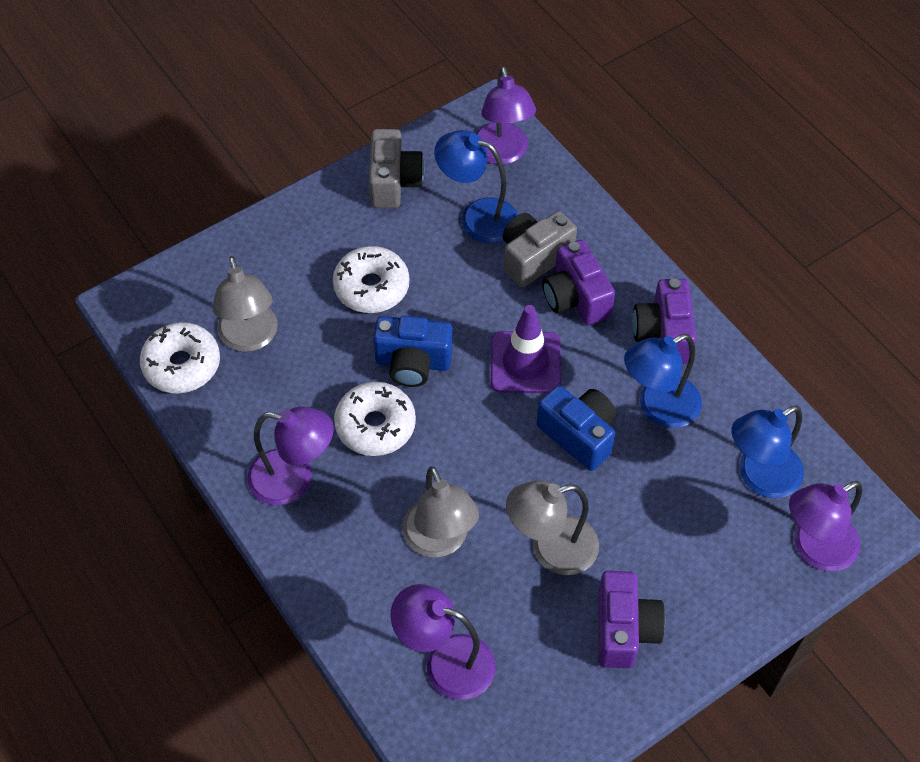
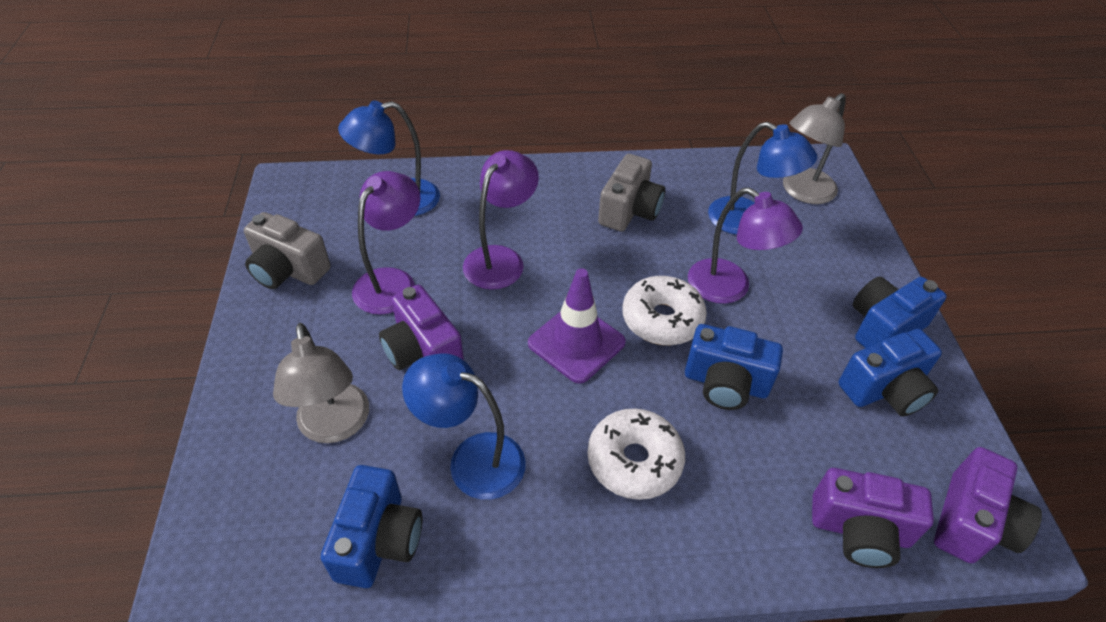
blue camera: [373,316,453,387] [536,386,616,471] = 2 -> [321,465,422,588] [685,324,783,410] [838,329,942,416] [853,276,947,348] = 4
grey lamp: [213,256,278,352] [402,466,479,557] [506,480,599,575] = 3 -> [273,323,369,443] [783,93,846,204] = 2
purple lamp: [247,407,334,505] [391,584,496,700] [476,66,536,165] [789,481,863,572] = 4 -> [352,171,420,315] [463,150,539,290] [688,187,803,304] = 3
white donut: [140,322,220,393] [333,246,409,313] [334,382,416,456] = 3 -> [587,408,685,500] [622,276,707,345] = 2

